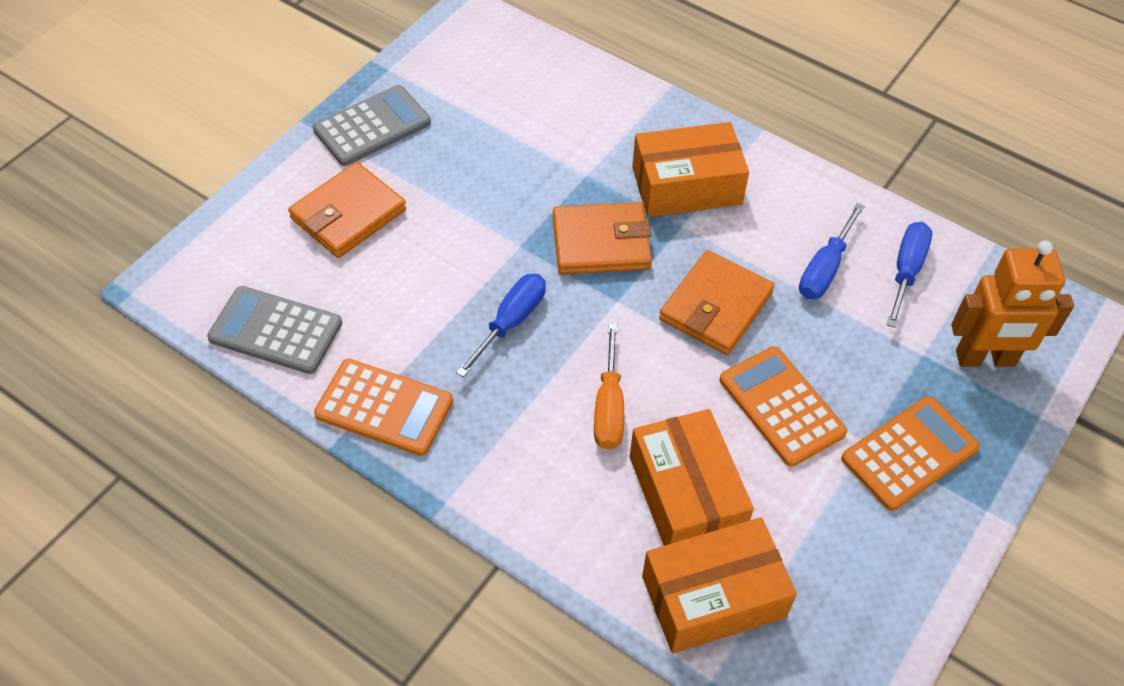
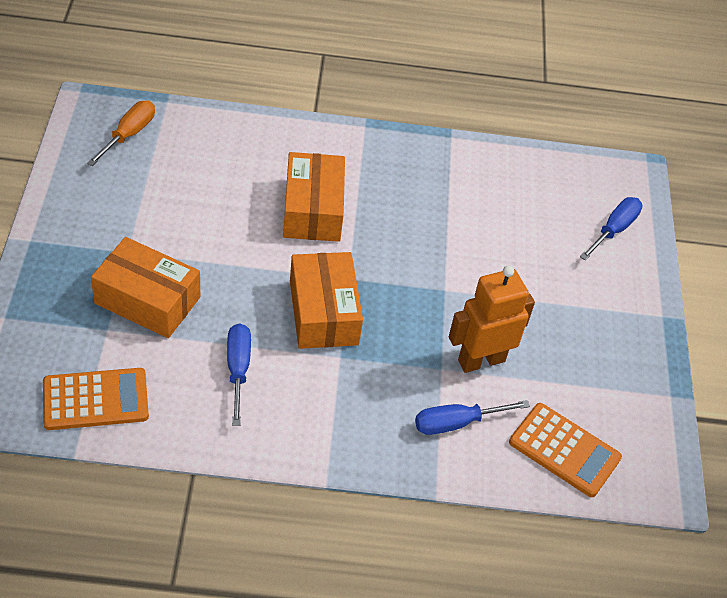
grey calculator: [207,286,342,374] [313,85,431,166] = 2 -> none = 0
orange calculator: [314,359,453,456] [719,346,847,467] [841,396,980,511] = 3 -> [43,368,149,430] [509,403,622,497] = 2
orange wallet: [288,162,406,258] [553,202,652,275] [659,250,775,355] = 3 -> none = 0

